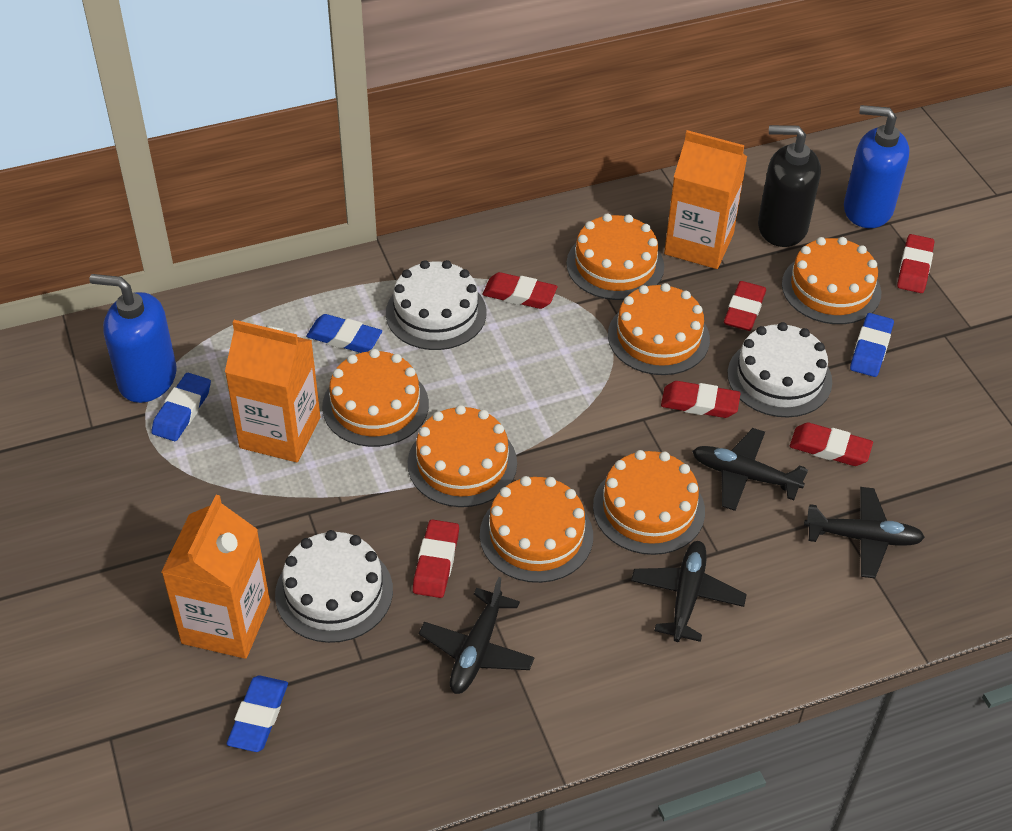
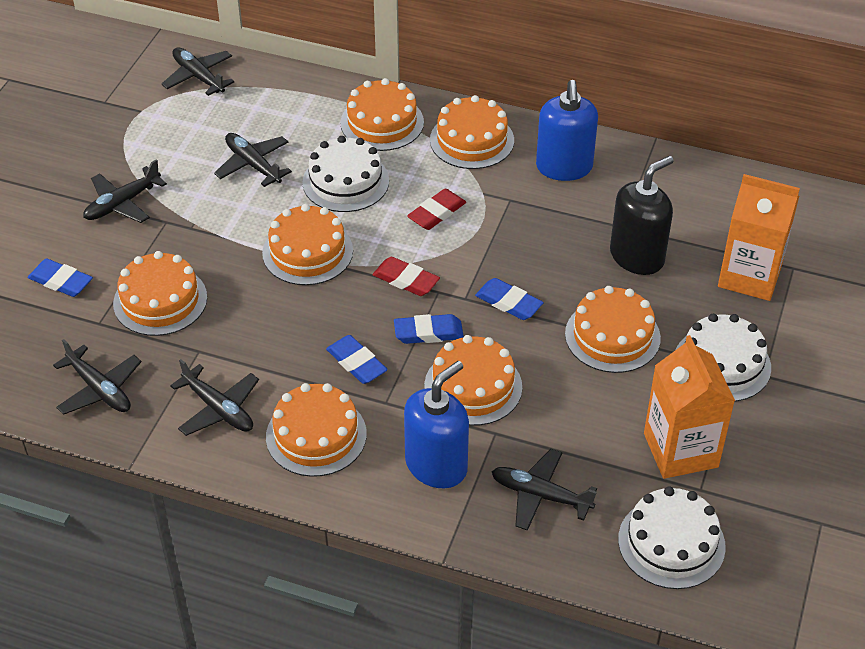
black plane: [419,577,535,694] [631,541,747,642] [692,428,808,511] [804,487,925,578] = 4 -> [53,339,141,415] [83,159,167,223] [161,47,234,96] [170,359,259,436] [214,133,292,187] [491,449,597,531] = 6
orange carton: [161,495,270,659] [225,320,320,462] [664,130,747,269] = 3 -> [644,335,735,479] [718,174,800,301] = 2
red eraser: [413,520,459,598] [482,272,557,309] [661,381,741,418] [724,281,766,331] [790,423,873,466] [897,234,934,293] = 6 -> [373,257,440,296] [407,189,466,230] = 2

